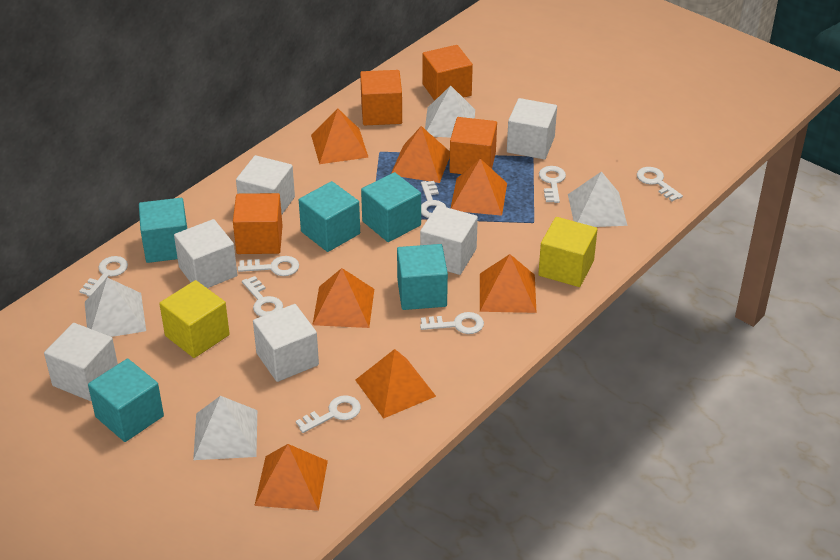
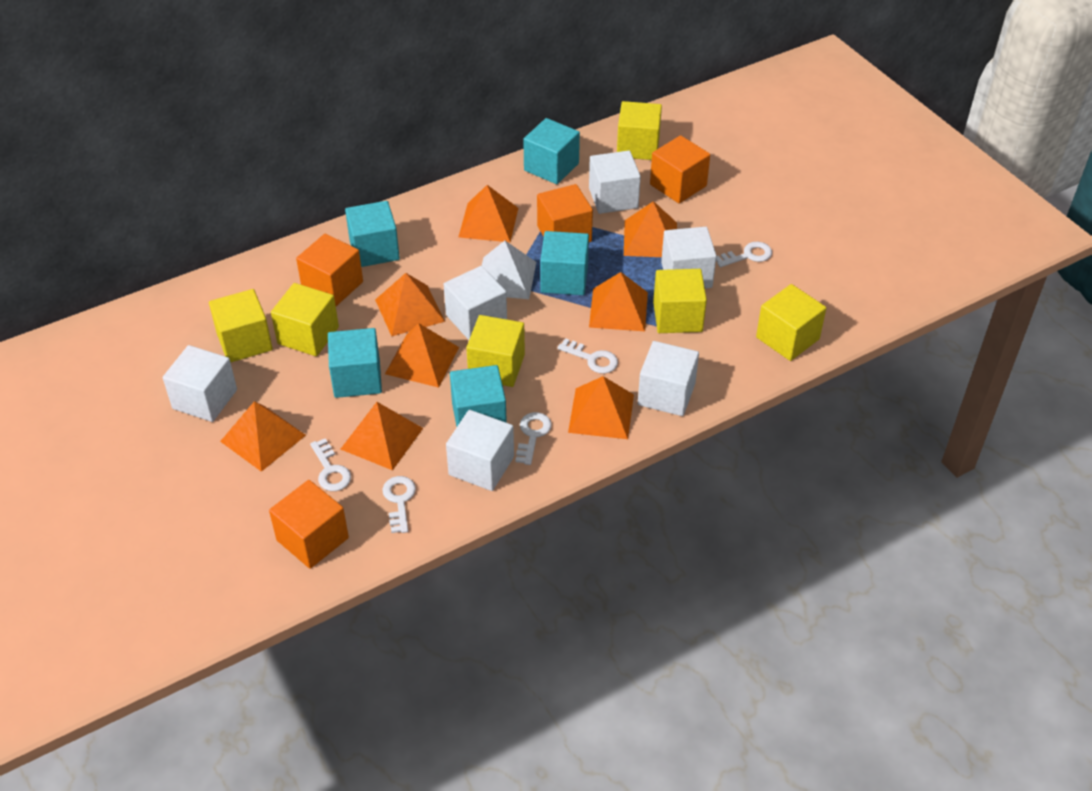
orange pyramid: [254,444,328,511] [311,108,369,164] [312,268,374,328] [355,349,436,419] [391,126,450,183] [451,159,507,216] [480,254,537,313] = 7 -> [220,401,306,472] [341,402,423,470] [375,273,445,336] [385,323,459,388] [459,185,518,242] [568,376,634,439] [589,272,648,331] [624,201,677,257] = 8
white key: [79,256,128,297] [238,256,299,276] [242,276,283,317] [296,395,361,433] [420,312,484,334] [421,181,446,218] [539,166,566,203] [637,167,683,201] = 8 -> [310,438,351,491] [382,476,416,533] [515,412,552,465] [557,338,618,374] [716,242,772,267] = 5
white pyramid: [85,277,146,337] [193,396,257,460] [425,85,475,138] [568,171,628,227] = 4 -> [482,241,536,299] = 1
yellow cube: [159,280,230,358] [538,217,597,287] = 2 -> [209,289,273,363] [271,283,339,356] [466,315,525,387] [617,101,662,160] [653,269,707,333] [756,284,826,361] = 6

